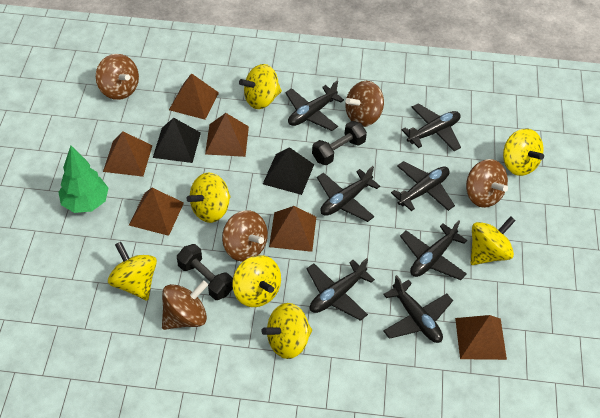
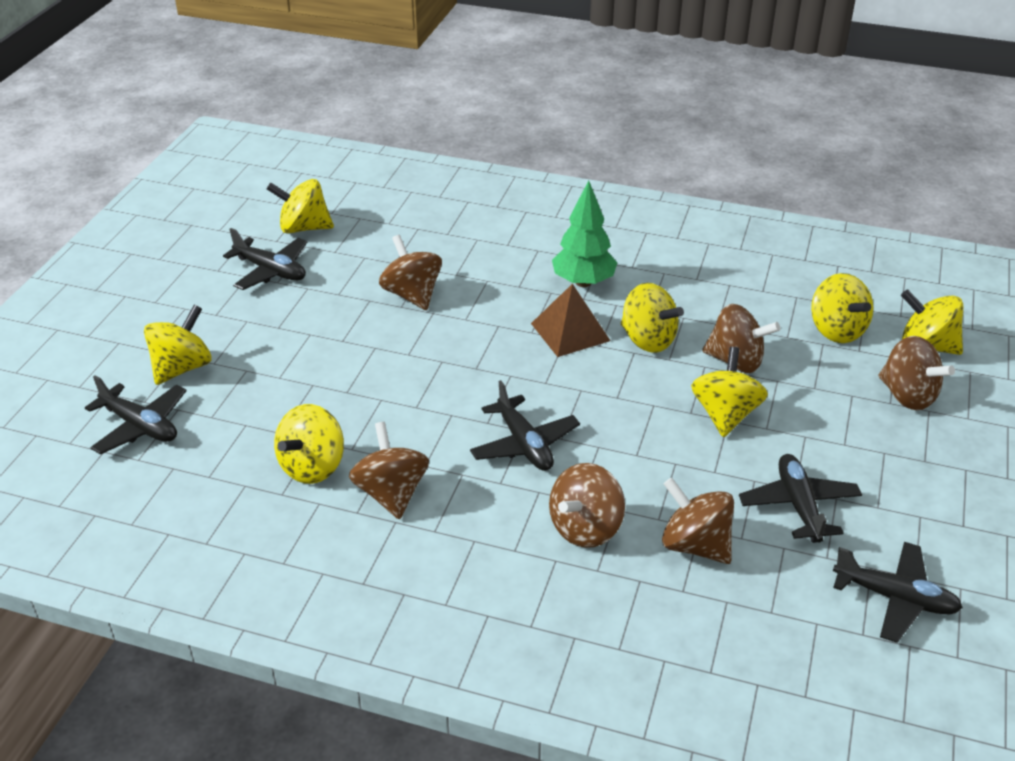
black dumbbell: [177,244,233,300] [312,121,367,165] = 2 -> none = 0
black plane: [285,81,344,131] [307,258,375,321] [317,166,380,222] [383,275,453,343] [391,161,455,211] [400,220,467,280] [402,103,461,151] = 7 -> [85,375,187,455] [223,228,307,290] [470,380,580,471] [739,454,862,543] [833,542,963,643] = 5
black pyramid: [153,118,201,163] [263,147,314,195] = 2 -> none = 0
brown pyramid: [103,131,153,177] [129,188,184,236] [169,73,219,120] [205,113,249,157] [269,206,316,252] [455,315,507,360] = 6 -> [531,283,610,357] = 1
brown spinning top: [96,54,139,100] [162,280,208,330] [222,210,268,262] [345,81,384,127] [466,159,508,208] = 5 -> [349,422,429,519] [379,235,442,310] [549,463,625,548] [662,478,734,564] [702,304,780,373] [878,336,955,410] = 6

